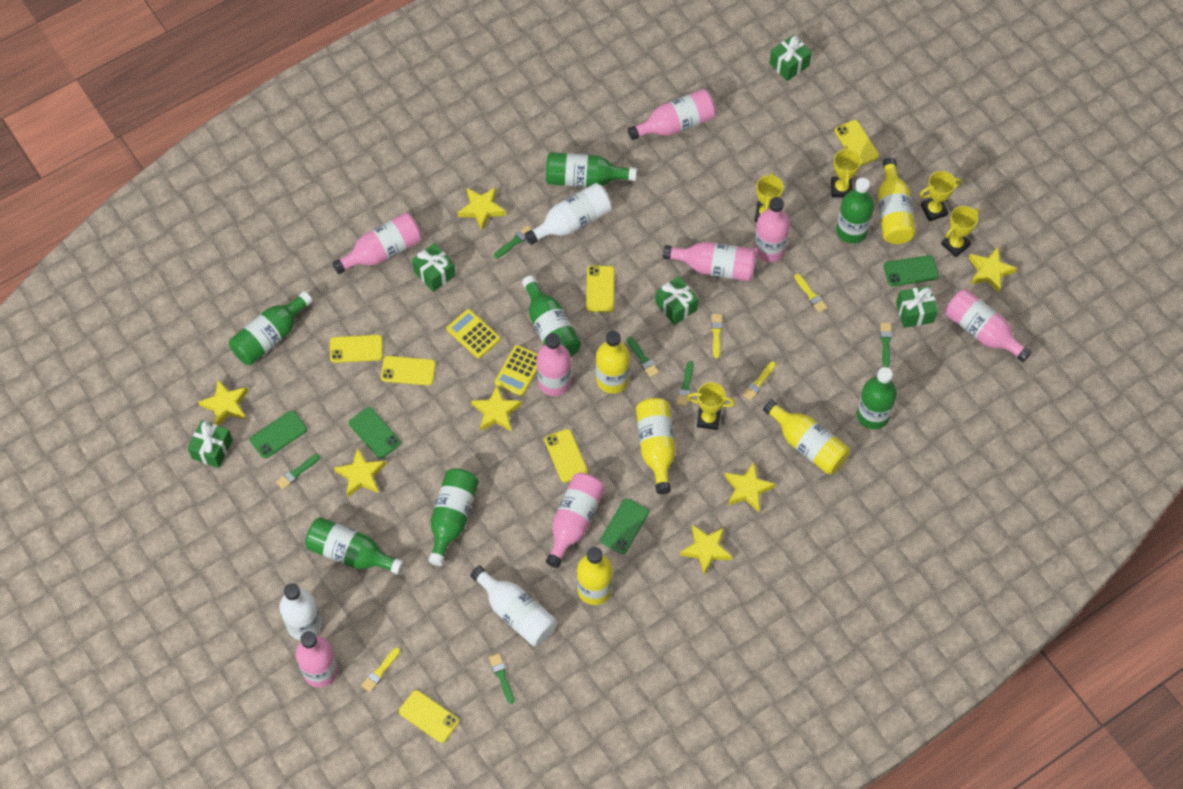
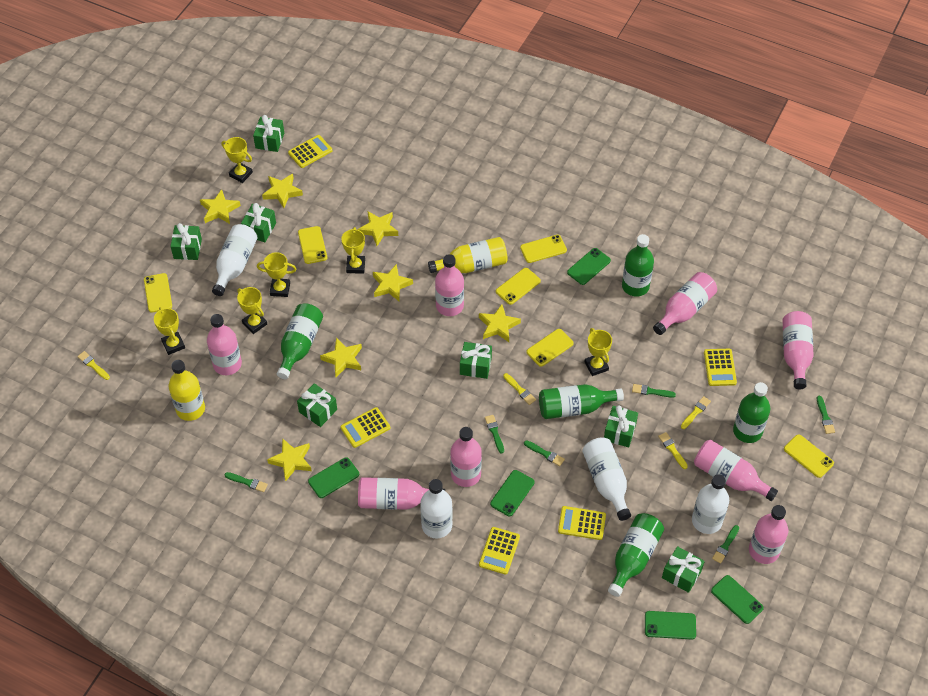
green bottle: [229,291,313,365] [305,517,404,575] [428,468,479,566] [522,275,581,357] [546,152,637,187] [836,178,874,244] [857,367,897,429] = 7 -> [277,303,323,379] [539,384,624,419] [608,513,664,597] [622,234,654,297] [733,382,770,443] = 5
green gift: [187,420,233,468] [412,243,456,292] [655,276,698,325] [769,35,812,81] [896,286,938,328] = 5 -> [170,223,202,260] [241,203,276,242] [253,115,284,152] [297,383,337,427] [460,342,492,379] [604,406,638,447] [662,546,705,593] = 7
green phone: [250,411,307,459] [349,407,401,459] [601,499,649,554] [884,255,939,286] = 4 -> [308,457,359,498] [490,470,534,516] [567,248,611,285] [645,611,696,639] [711,575,764,624] = 5
white bottle: [279,583,322,640] [470,566,557,646] [525,183,612,245] = 3 -> [212,224,258,296] [420,479,453,538] [582,437,631,521] [692,474,729,534] = 4
yellow bottle: [577,547,613,605] [596,331,630,394] [636,398,676,494] [763,399,850,475] [878,157,916,244] = 5 -> [169,360,205,421] [428,237,508,273] = 2
yellow calculator: [446,309,501,359] [494,345,537,396] = 2 -> [288,135,332,168] [340,407,390,448] [479,527,520,575] [558,506,606,540] [704,349,737,386] = 5
yellow trophy: [687,382,735,430] [754,172,784,222] [831,146,861,198] [919,171,962,221] [941,206,979,257] = 5 -> [154,307,185,355] [221,137,253,183] [237,287,267,334] [257,252,296,297] [341,227,365,274] [584,328,612,376] = 6

